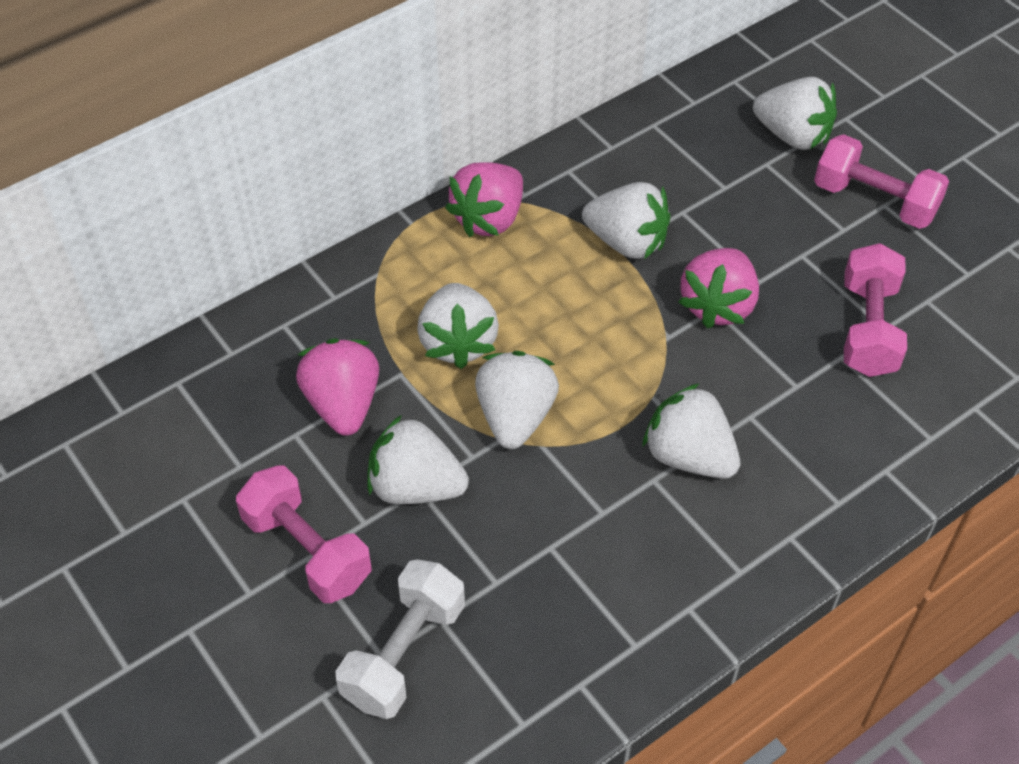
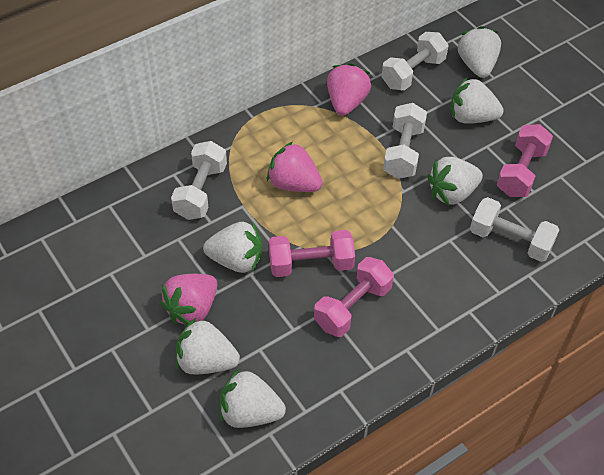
white dumbbell: [335,559,465,719] = 1 -> [171,141,227,220] [381,32,449,91] [383,103,427,179] [470,197,559,262] = 4

